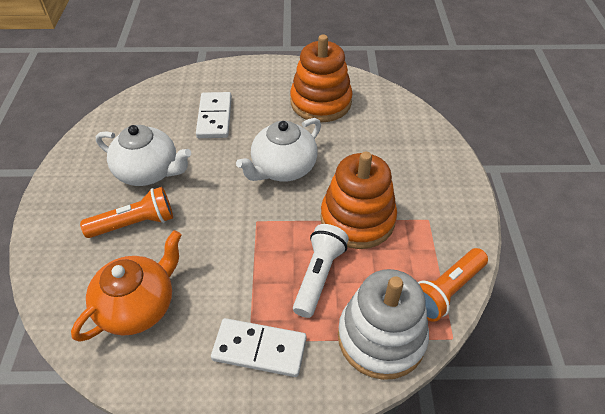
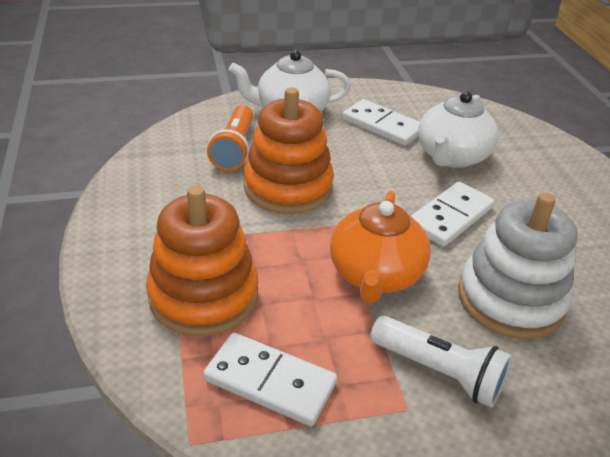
orange flashlight: [80,187,173,238] [418,248,488,322] = 2 -> [207,105,253,171] = 1
white domino: [196,92,232,138] [211,318,306,377] = 2 -> [203,333,337,426] [342,99,420,146] [411,182,494,247] = 3

